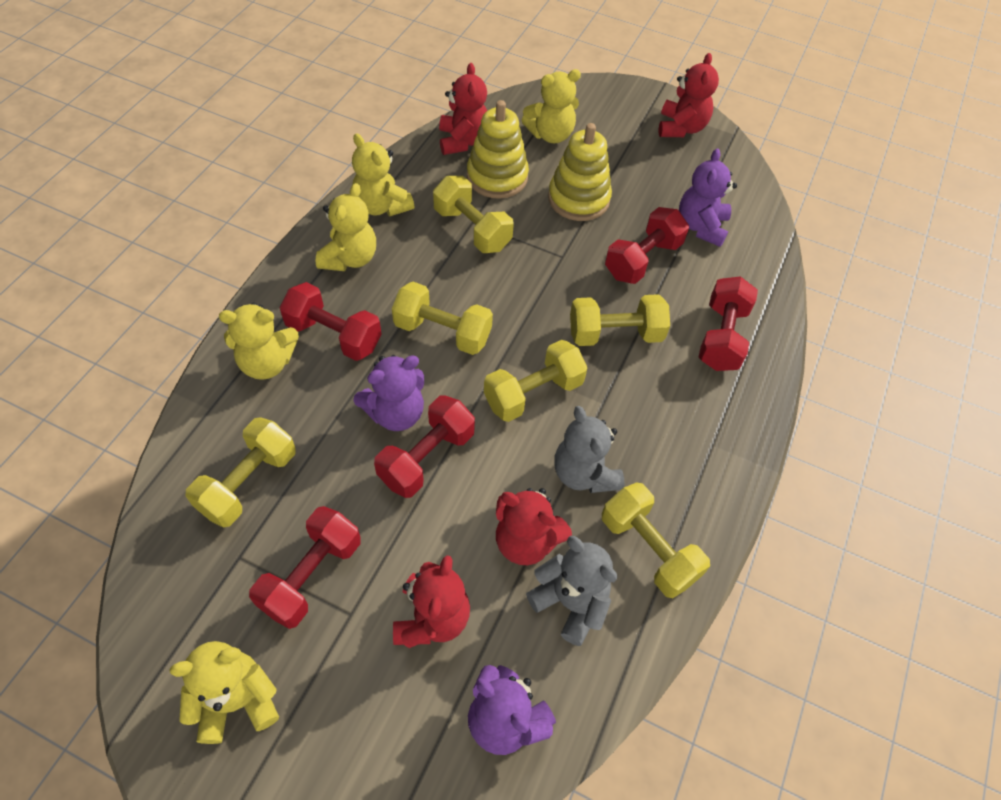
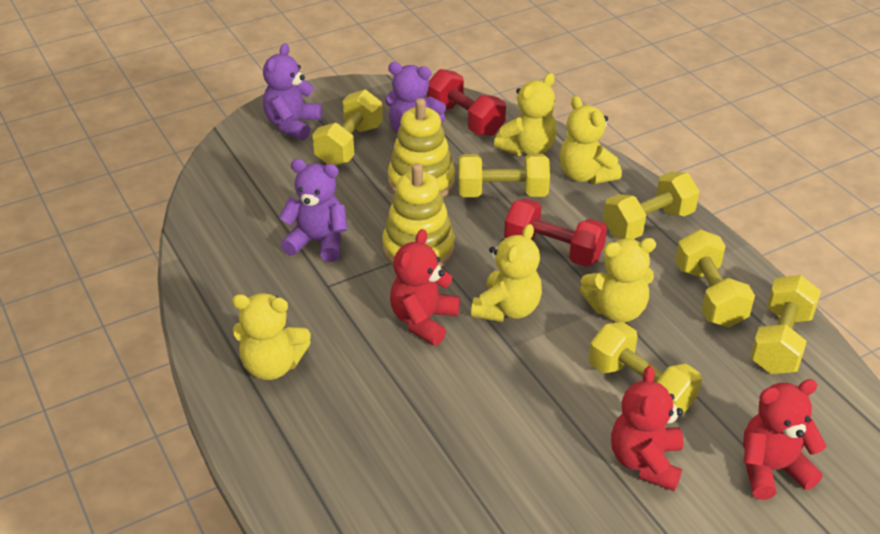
grey teddy bear: [526,536,618,646] [554,406,625,493] = 2 -> none = 0
red dumbbell: [249,506,360,629] [280,282,381,361] [374,396,475,498] [605,207,689,284] [699,276,758,371] = 5 -> [427,69,506,136] [504,198,607,267] = 2
red teddy bear: [393,555,470,648] [439,63,487,155] [496,488,572,565] [659,53,719,137] = 4 -> [390,229,460,346] [611,366,683,491] [743,379,826,500] = 3

